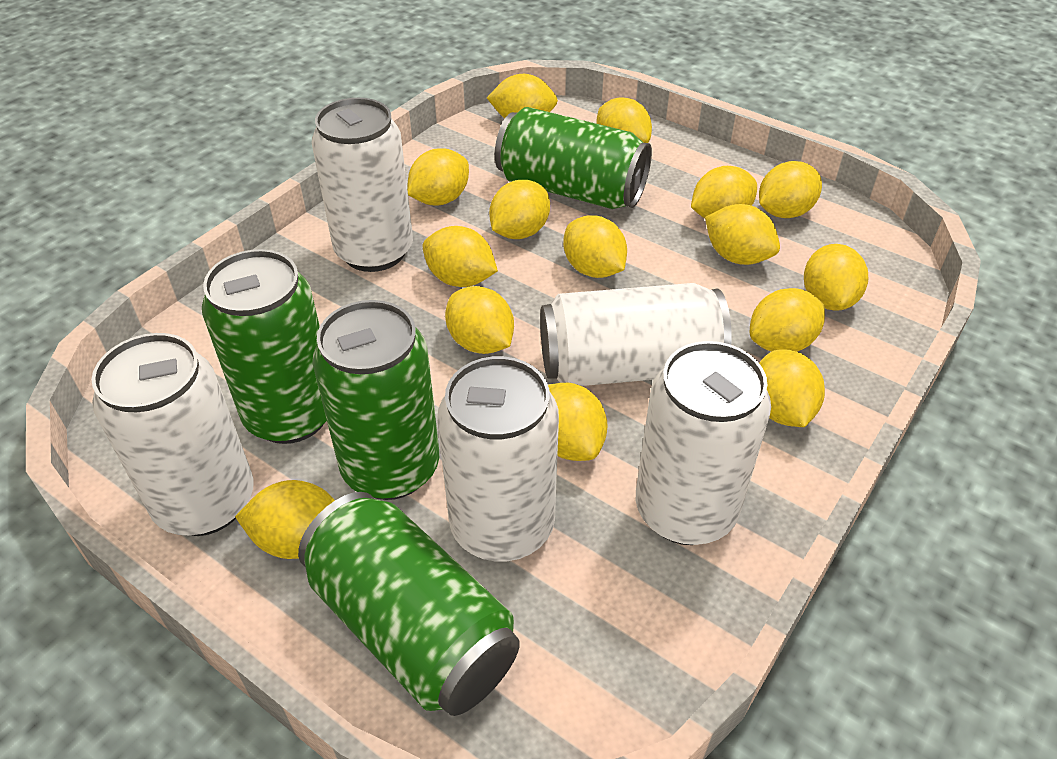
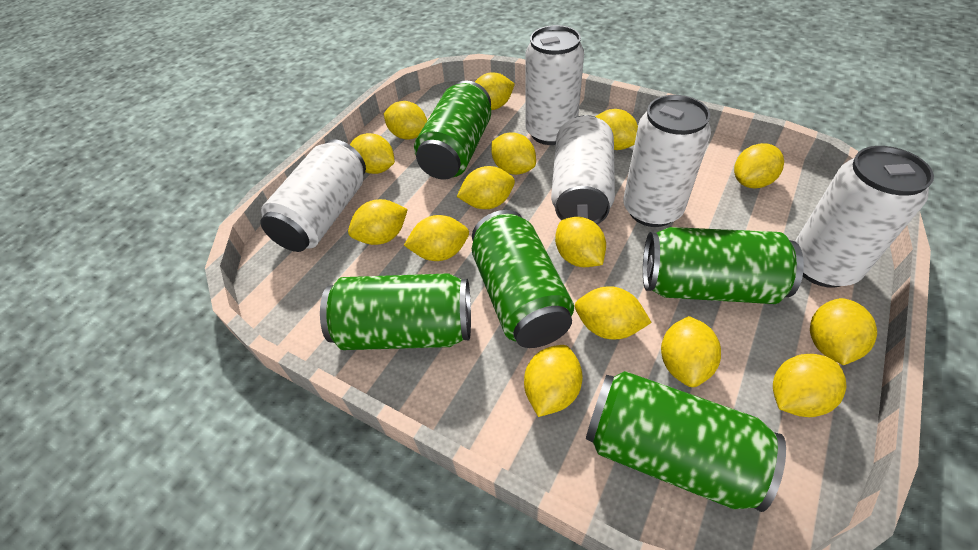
green can: [202,249,327,444] [298,492,520,716] [312,300,439,500] [495,107,652,209] = 4 -> [320,273,471,350] [414,80,491,180] [472,210,574,348] [586,371,786,512] [643,227,804,304] = 5

